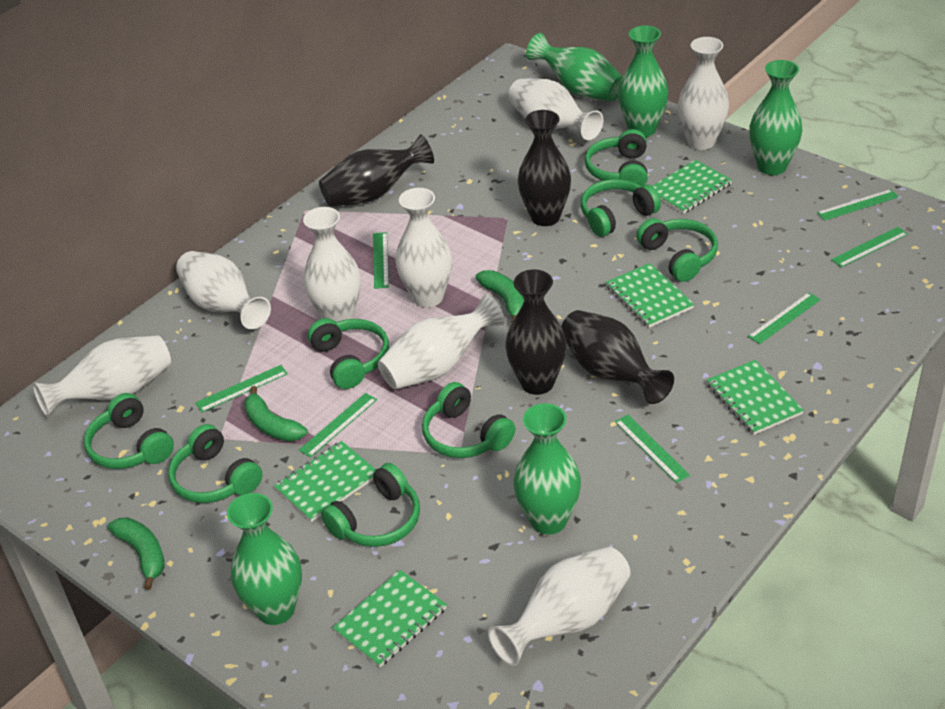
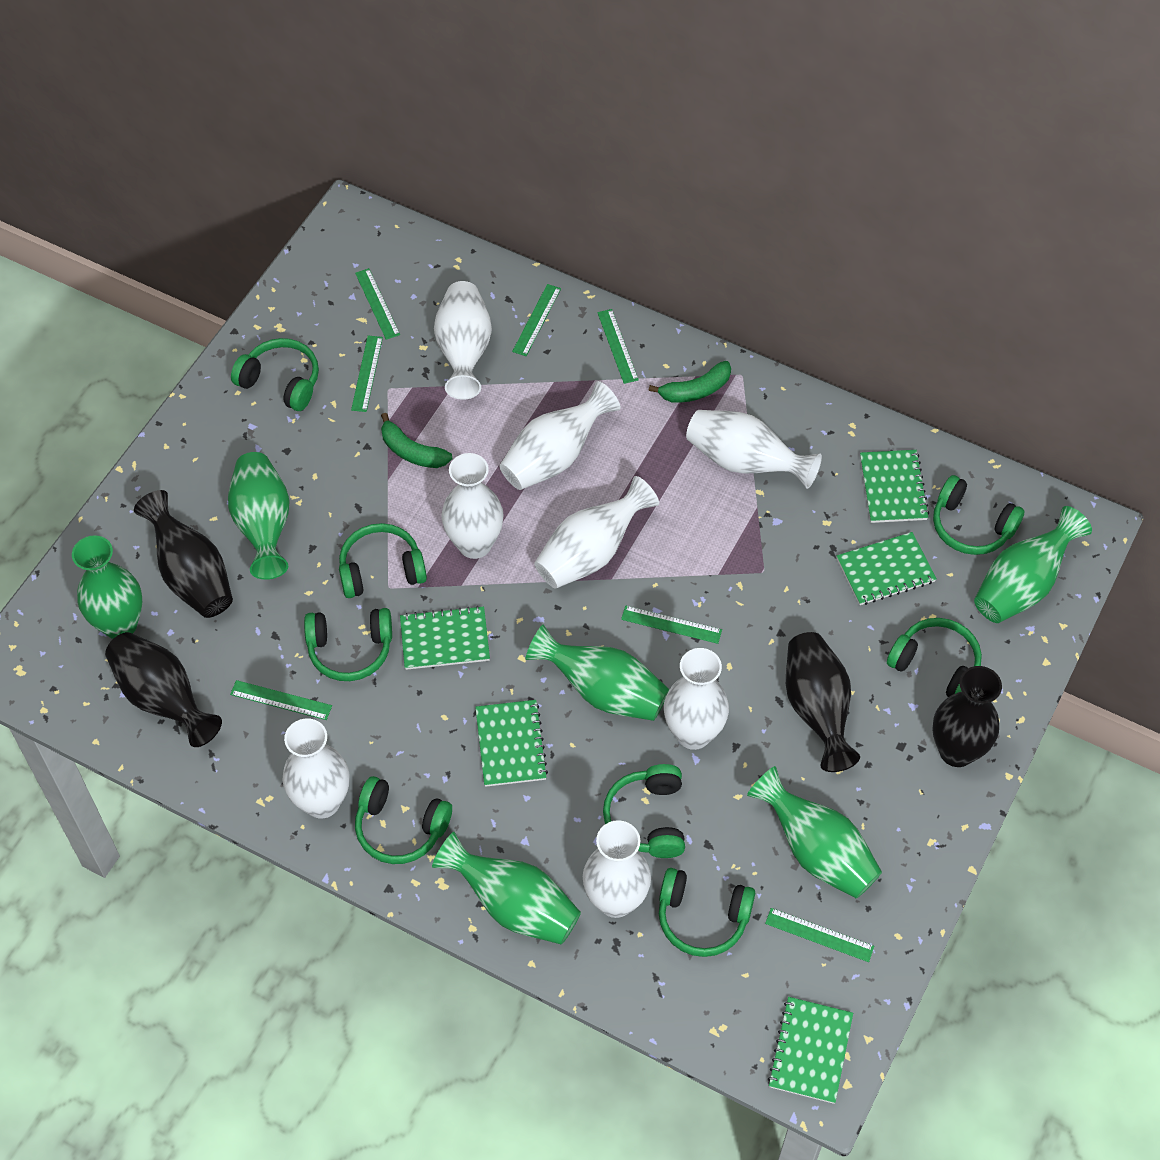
green banana: [108,517,165,590] [244,386,308,442] [475,270,524,324] = 3 -> [381,413,452,468] [649,361,731,403] = 2
green vase: [227,493,302,625] [513,403,581,535] [526,33,623,101] [618,26,668,137] [749,60,802,175] = 5 -> [72,535,142,639] [228,452,290,580] [432,832,581,944] [525,625,669,721] [747,766,882,899] [974,506,1092,623] = 6

